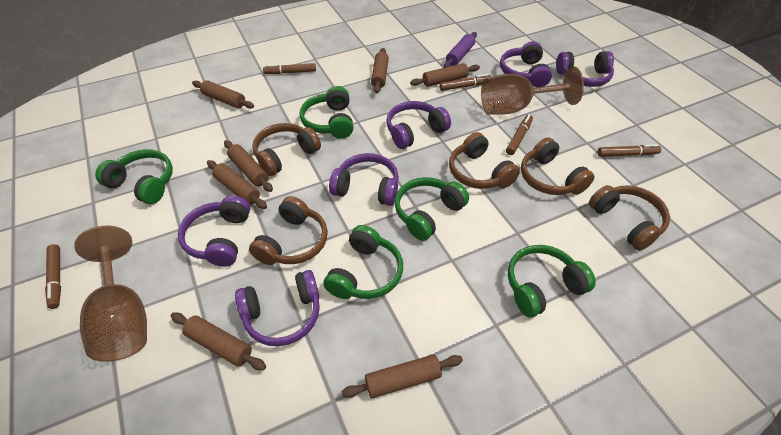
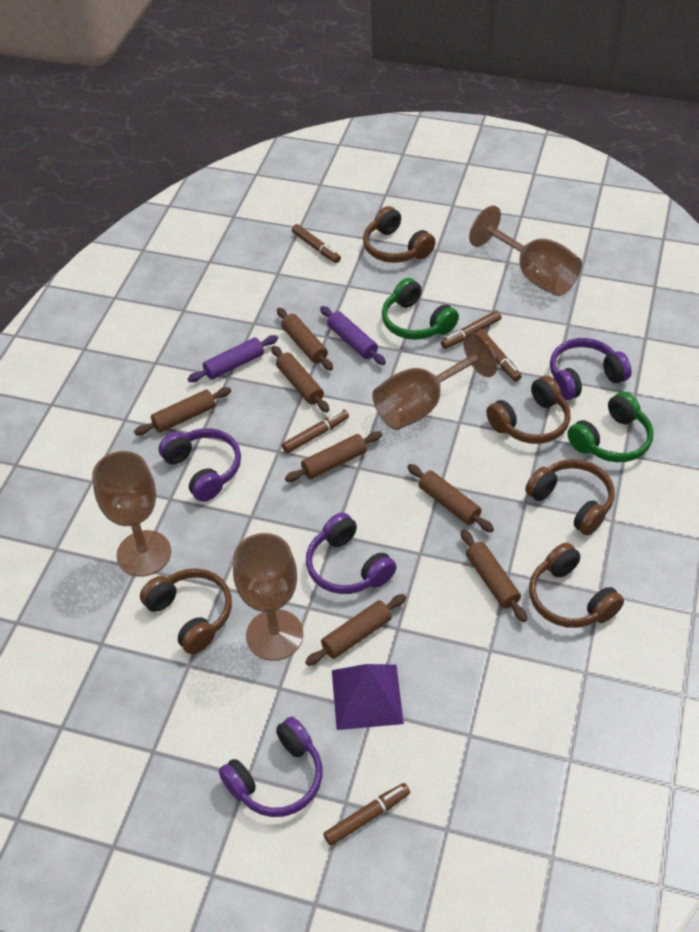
brown goblet: [74,226,147,362] [481,66,584,115] = 2 -> [92,451,171,576] [233,533,303,661] [373,332,497,430] [469,205,582,296] = 4
green headphones: [95,149,173,204] [299,86,354,139] [323,225,403,299] [395,177,469,241] [508,245,596,317] = 5 -> [382,278,459,340] [567,392,654,462] = 2
purple headphones: [178,196,250,267] [235,270,320,346] [329,153,399,206] [386,101,451,149] [500,41,552,87] [556,51,614,87] = 6 -> [158,428,241,502] [219,717,323,817] [306,512,396,594] [550,338,631,400] = 4
purple pyramid: none = 0 -> [332,664,404,730] = 1
purple rolling pin: [444,32,477,68] = 1 -> [188,335,278,382] [320,306,386,365] = 2

